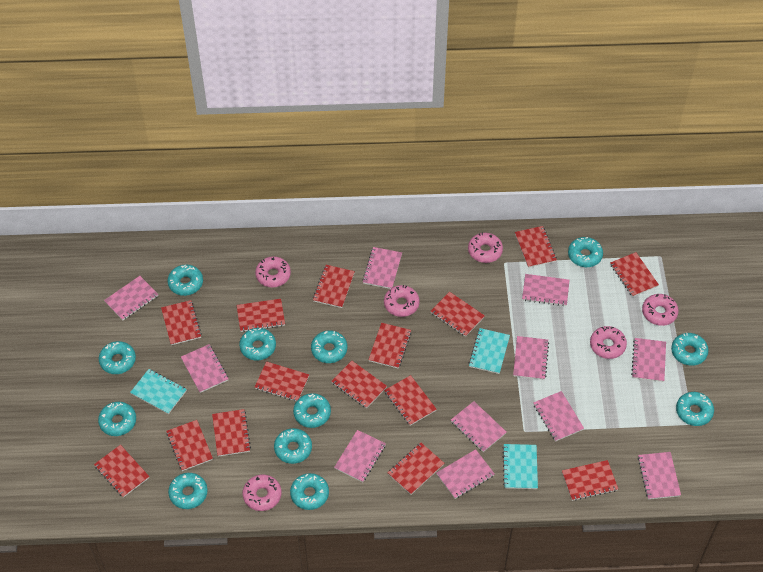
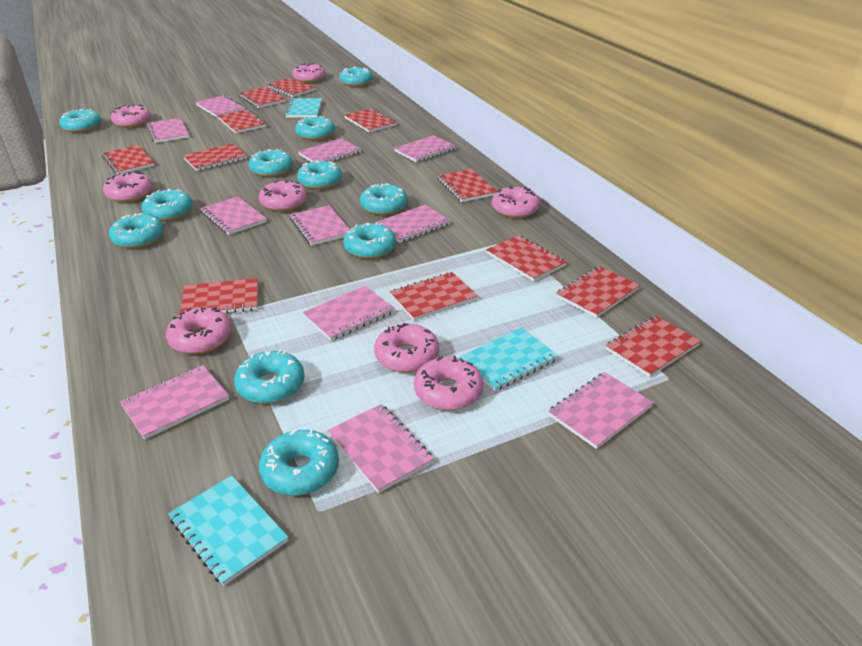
pink donut: [243,475,281,511] [255,256,291,287] [384,285,419,317] [468,233,503,263] [590,326,627,359] [642,294,679,326] = 6 -> [103,172,153,202] [111,104,151,128] [166,307,232,354] [259,179,307,211] [293,63,326,83] [374,323,439,373] [414,355,483,410] [492,186,540,218] = 8
red notebook: [94,445,150,498] [161,300,202,345] [166,420,213,471] [212,409,251,457] [237,299,285,332] [255,361,309,402] [313,265,355,308] [331,361,387,408] [368,323,411,369] [384,375,437,426] [388,443,444,495] [431,292,485,337] [515,226,557,268] [562,460,618,501] [610,252,659,297] = 15 -> [102,145,155,174] [179,278,258,314] [183,144,247,171] [218,109,266,133] [238,87,286,108] [266,78,315,97] [344,108,397,132] [390,272,478,321] [438,169,497,202] [486,235,567,281] [556,266,640,318] [605,316,701,377] = 12
turquoise donut: [98,402,136,436] [99,341,136,374] [167,264,203,296] [168,473,208,509] [239,328,276,360] [274,428,312,464] [290,473,329,510] [293,393,331,428] [311,330,347,363] [568,237,603,267] [671,333,709,366] [676,392,714,426] = 12 -> [59,109,101,132] [109,213,164,248] [142,189,193,221] [234,350,305,404] [249,149,293,177] [259,429,339,496] [295,116,335,140] [297,160,342,189] [339,67,373,86] [343,222,396,259] [360,183,408,215] = 11

